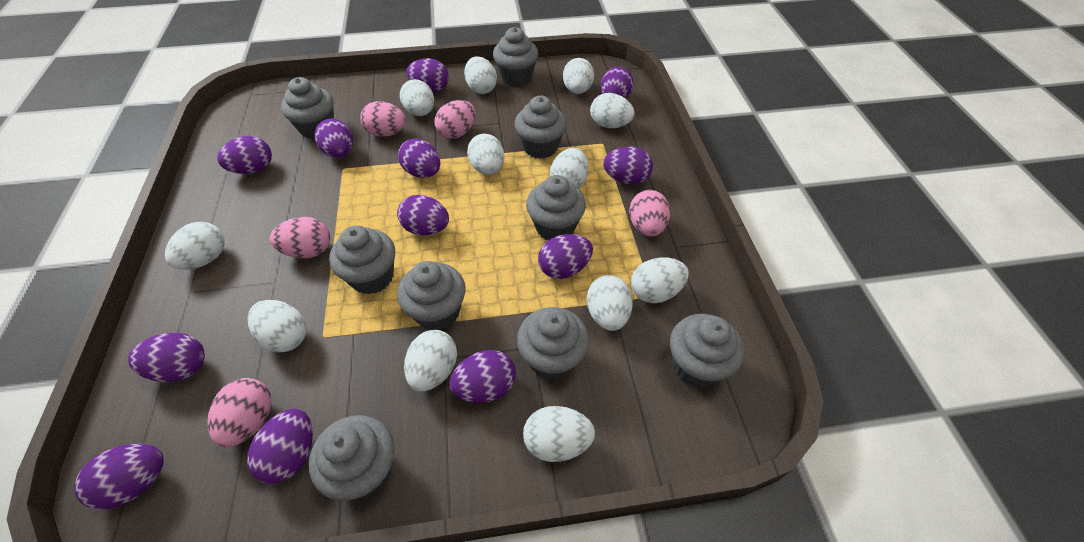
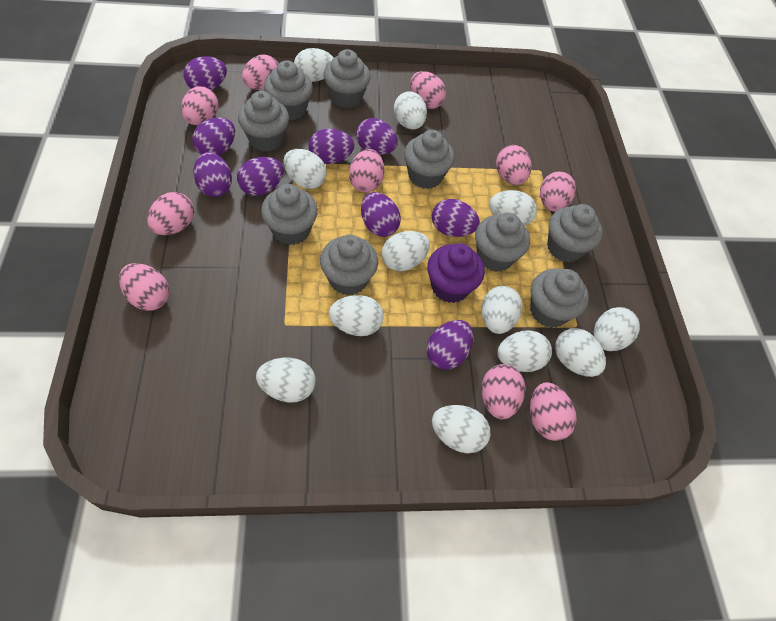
pink egg: [207,378,272,447] [270,217,330,259] [360,101,406,137] [434,100,476,139] [629,190,670,236] = 5 -> [119,263,170,311] [147,192,194,235] [181,86,219,125] [242,55,279,90] [349,149,384,193] [410,71,446,109] [481,364,525,419] [496,145,532,185] [530,382,577,441] [540,171,576,212] = 10
purple cupcake: none = 0 -> [427,243,485,303] = 1
purple egg: [74,444,164,510] [128,333,205,382] [217,136,272,174] [247,409,313,484] [315,119,353,158] [397,195,449,235] [398,138,440,178] [406,58,449,92] [449,350,516,403] [538,234,593,279] [601,67,633,99] [603,147,653,185] = 12 -> [184,56,227,90] [192,118,235,156] [193,152,232,197] [237,157,284,196] [308,129,355,164] [356,118,398,155] [361,192,401,237] [426,320,473,369] [432,199,480,237] = 9

